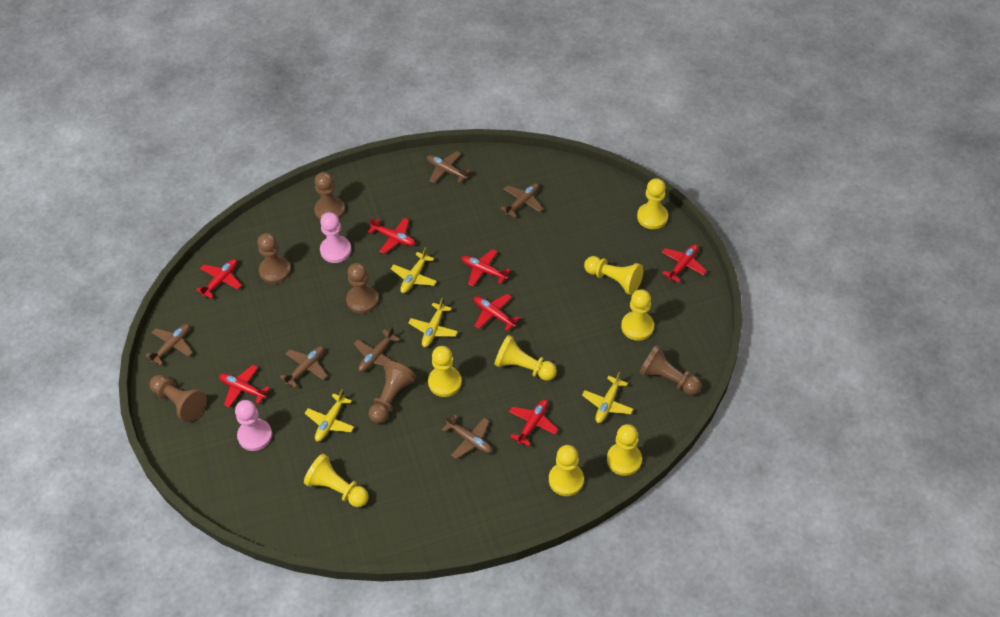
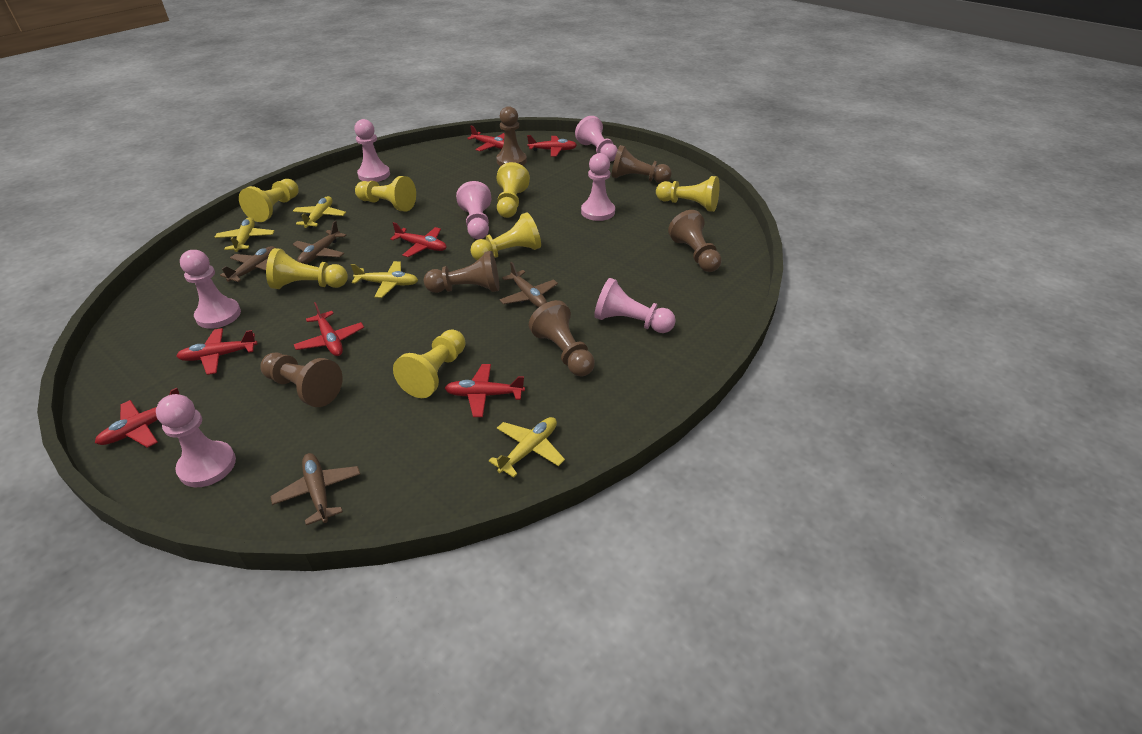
brown plane: [145,324,193,366] [280,346,327,388] [354,327,400,372] [427,151,471,183] [442,415,492,459] [500,183,544,218] = 6 -> [220,246,276,282] [270,453,360,525] [293,221,346,264] [499,262,558,308] = 4
pink pawn: [235,400,272,451] [320,212,351,263] = 2 -> [156,394,236,487] [180,250,241,329] [354,119,390,182] [456,181,491,239] [575,116,618,162] [581,153,615,221] [594,278,676,333] = 7
yellow pawn: [304,454,368,507] [428,346,462,397] [494,335,557,381] [549,445,584,496] [584,256,643,295] [607,424,642,476] [621,289,654,341] [637,178,668,229] = 8 -> [239,179,299,222] [266,248,348,289] [355,176,416,212] [393,329,466,398] [470,212,541,260] [496,162,530,218] [656,176,720,212] = 7

